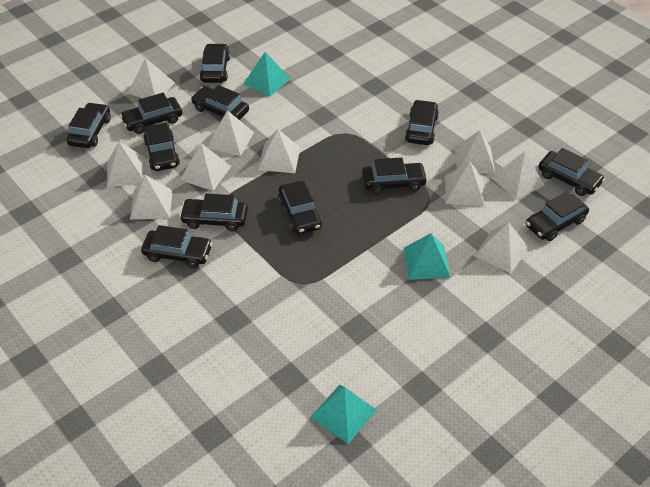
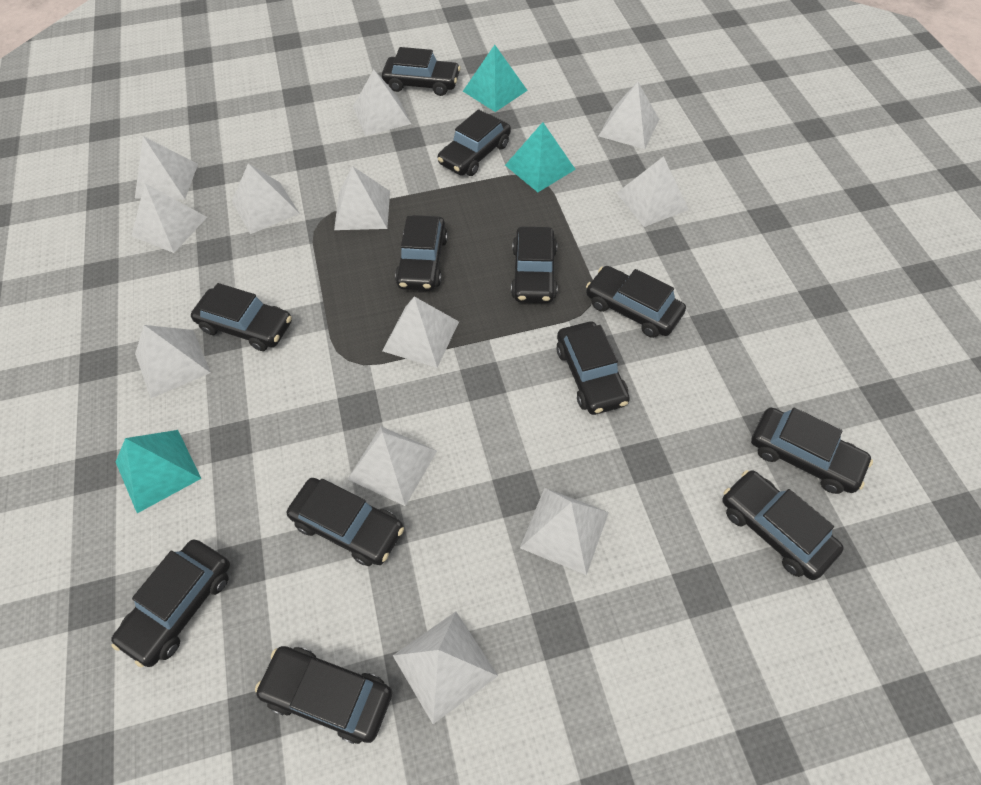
white pyramid: [107,142,146,187] [128,58,175,98] [130,175,173,220] [180,143,231,191] [207,110,254,156] [258,129,300,173] [445,161,485,206] [454,130,495,173] [474,222,529,274] [491,152,545,200] = 10 -> [132,183,207,253] [135,136,198,199] [135,325,211,398] [232,164,300,234] [334,166,390,230] [348,426,437,506] [353,70,411,136] [382,297,459,368] [392,612,498,724] [520,488,609,575] [599,82,659,149] [617,156,689,227] = 12

